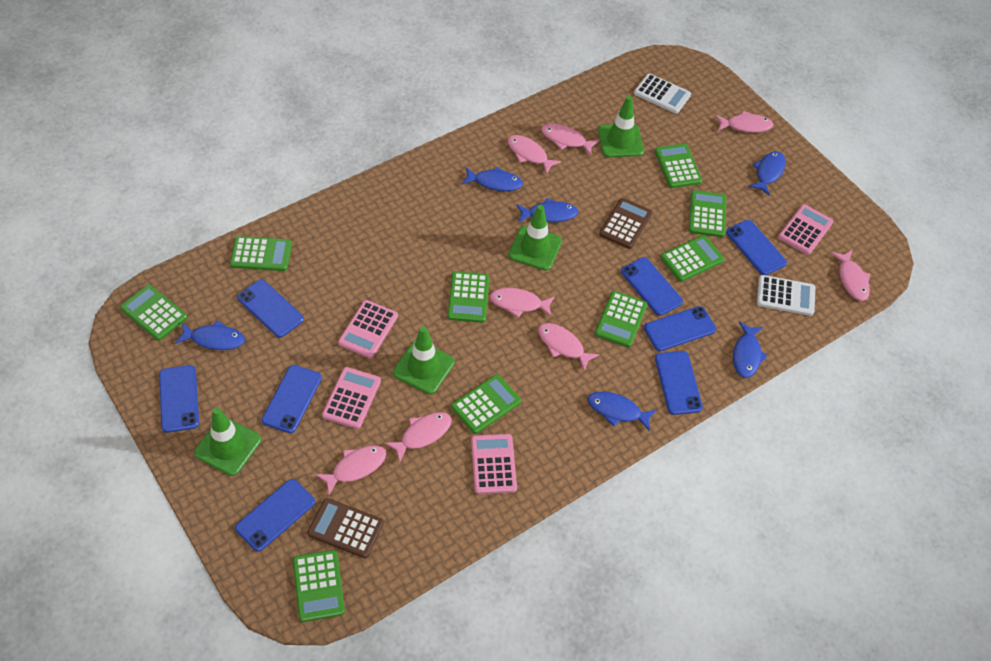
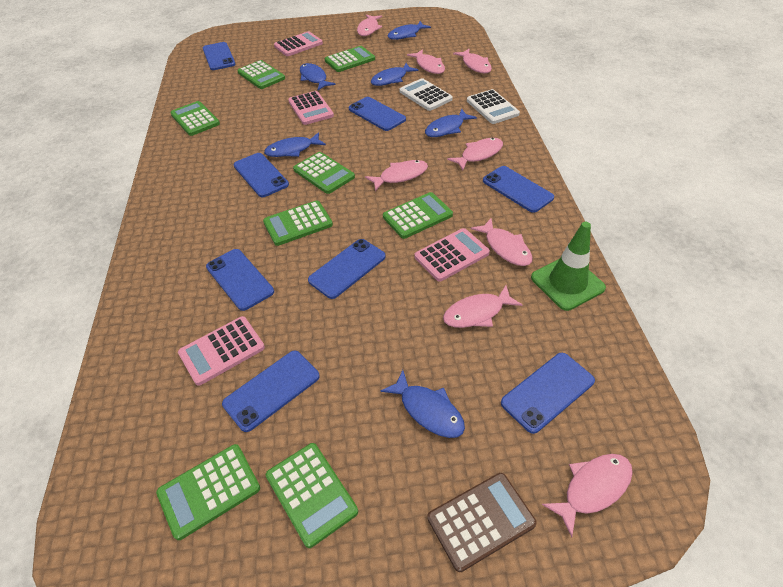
brown calculator: [307,498,384,558] [599,198,652,249] = 2 -> [427,473,537,572] = 1
green calculator: [120,285,188,341] [230,236,292,271] [293,550,345,622] [448,271,489,323] [451,374,521,434] [595,291,647,347] [655,144,702,188] [660,235,724,282] [689,190,726,237] = 9 -> [156,444,260,540] [170,101,220,136] [237,60,285,89] [263,200,333,246] [266,443,358,548] [293,152,355,194] [325,46,375,72] [383,192,453,239] = 8
green traffic cone: [194,407,261,476] [393,326,455,394] [508,205,562,271] [598,96,644,157] = 4 -> [531,222,606,311] = 1

